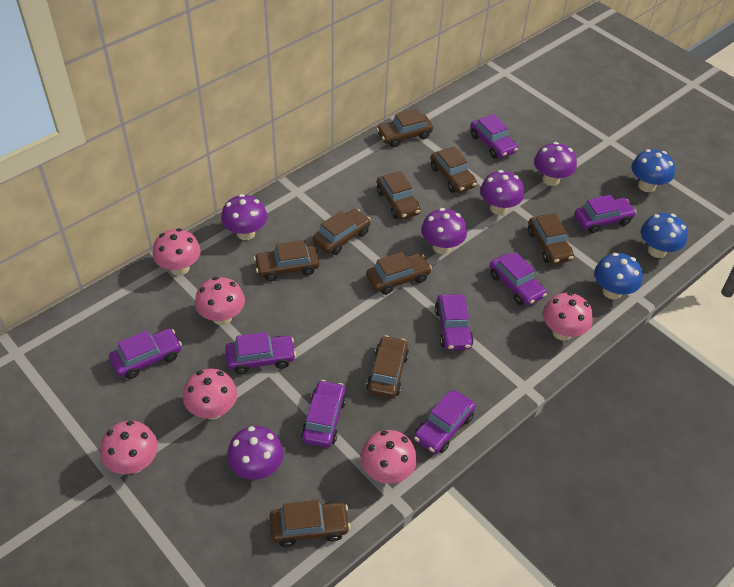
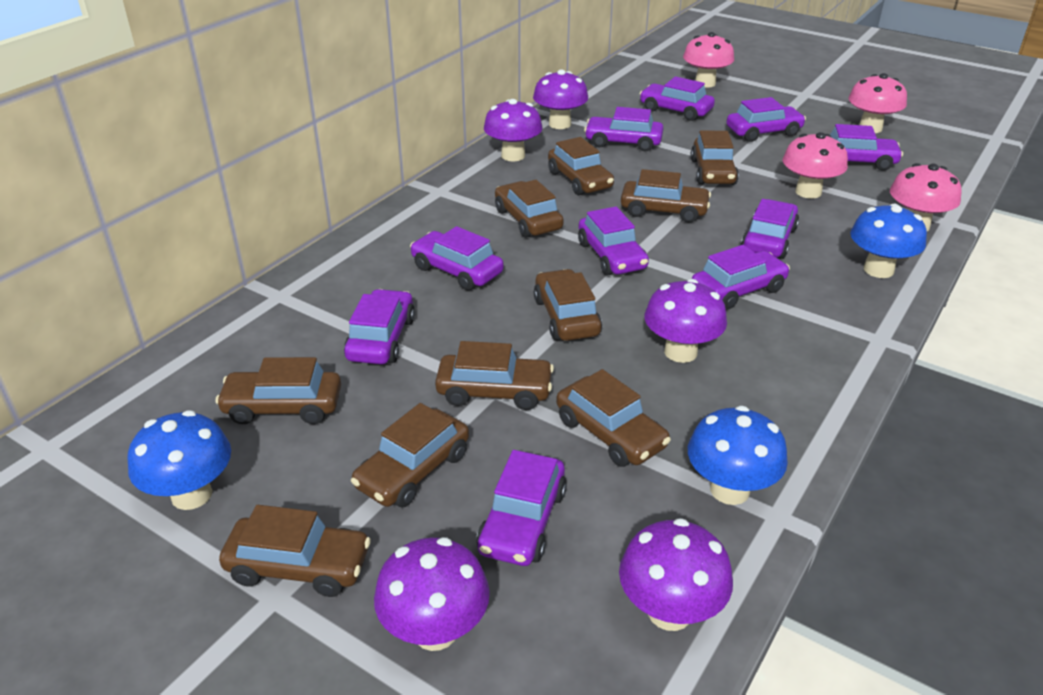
brown car: [254,240,319,281] [269,500,351,547] [313,209,371,255] [366,252,432,295] [366,335,409,398] [376,109,433,147] [377,171,421,220] [431,146,477,193] [528,214,574,264] = 9 -> [215,357,341,424] [219,505,371,597] [351,403,469,508] [435,341,554,410] [495,180,564,238] [534,269,602,341] [548,137,614,195] [556,369,671,467] [621,169,711,223] [691,130,739,185] = 10
pink mushroom: [100,421,158,474] [152,228,201,276] [183,369,237,419] [195,277,245,325] [361,430,417,484] [543,292,593,341] = 6 -> [683,32,734,88] [783,132,848,199] [848,73,907,133] [890,163,962,231] = 4
purple car: [109,329,182,379] [225,332,296,374] [301,380,347,448] [414,390,476,454] [435,294,474,350] [470,114,518,159] [490,252,547,306] [574,195,637,233] = 8 -> [344,289,415,364] [410,226,504,290] [477,450,567,566] [578,207,649,276] [584,107,663,152] [639,77,715,121] [692,245,790,310] [726,97,806,142] [741,199,799,259] [830,124,903,171] = 10

